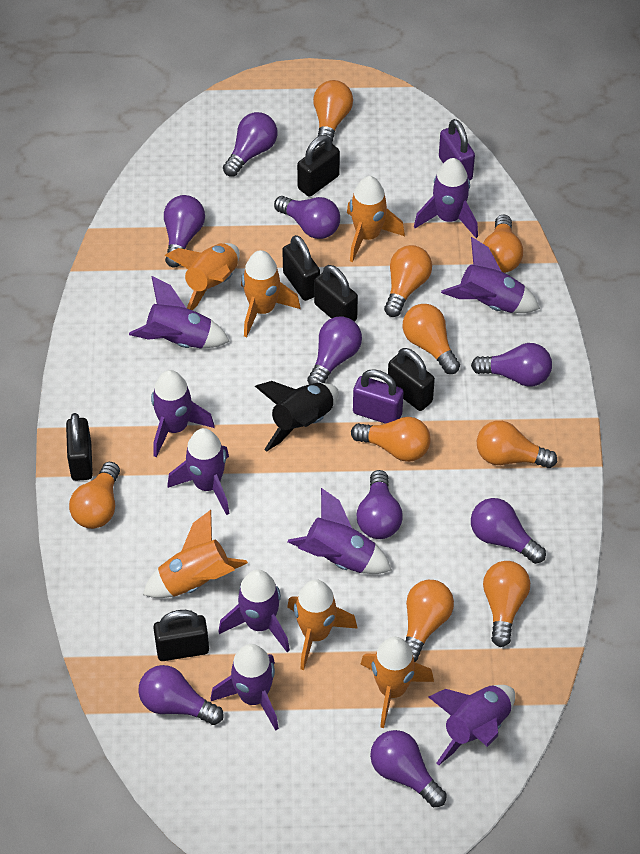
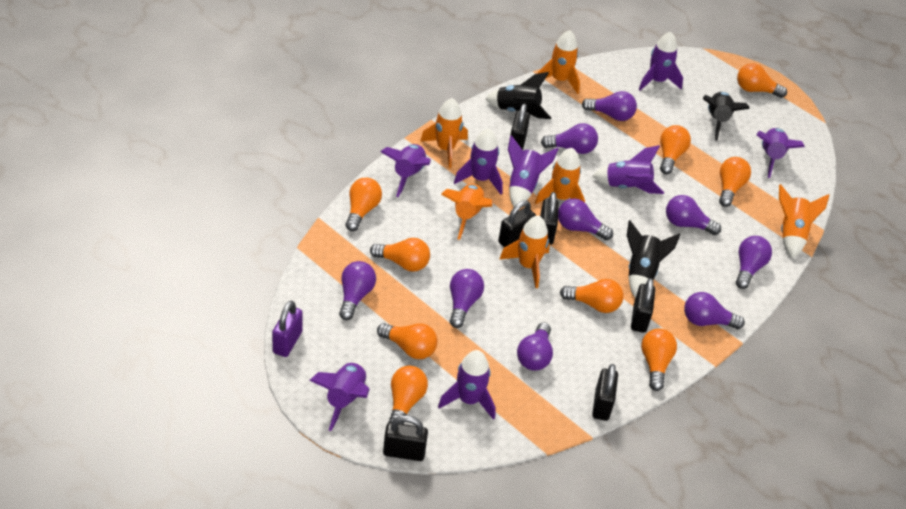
black rocket: [255,381,339,452] = 1 -> [485,72,551,119] [627,220,680,298] [703,92,750,141] = 3
purple padlock: [353,369,404,424] [439,119,475,181] = 2 -> [272,301,303,357] = 1
purple rocket: [129,276,230,348] [151,370,215,457] [167,428,229,515] [211,644,279,731] [218,569,290,652] [288,488,392,574] [414,158,478,238] [428,685,515,765] [441,237,540,313] = 9 -> [309,362,370,431] [380,144,431,197] [438,350,496,420] [454,128,503,194] [508,135,559,207] [593,145,664,194] [639,32,683,91] [757,128,805,178] = 8

